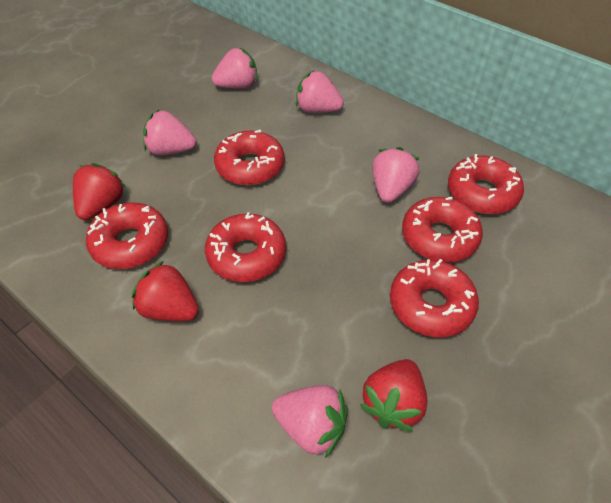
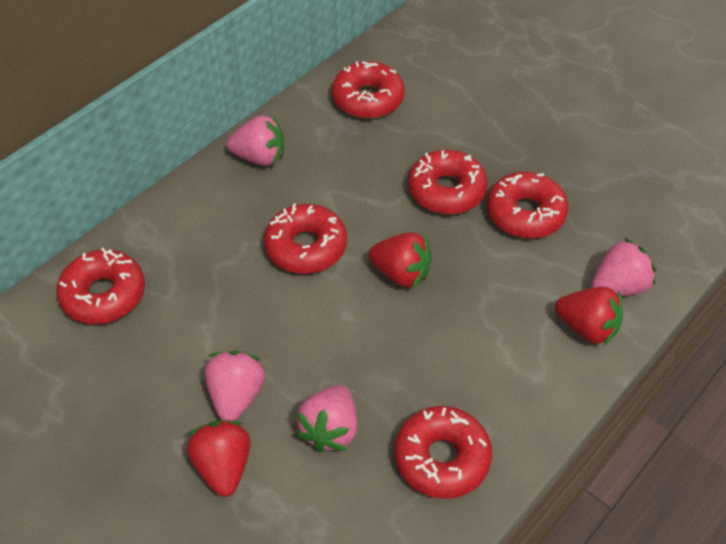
pink strawberry: [143,110,196,155] [212,48,258,89] [272,385,348,458] [296,71,344,113] [372,147,420,203] = 5 -> [205,350,265,421] [227,115,284,166] [296,385,357,453] [591,238,656,296] = 4

